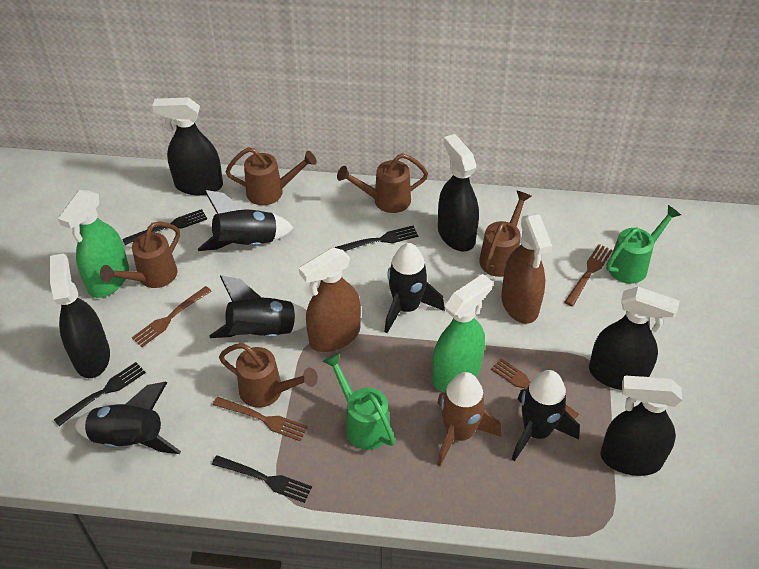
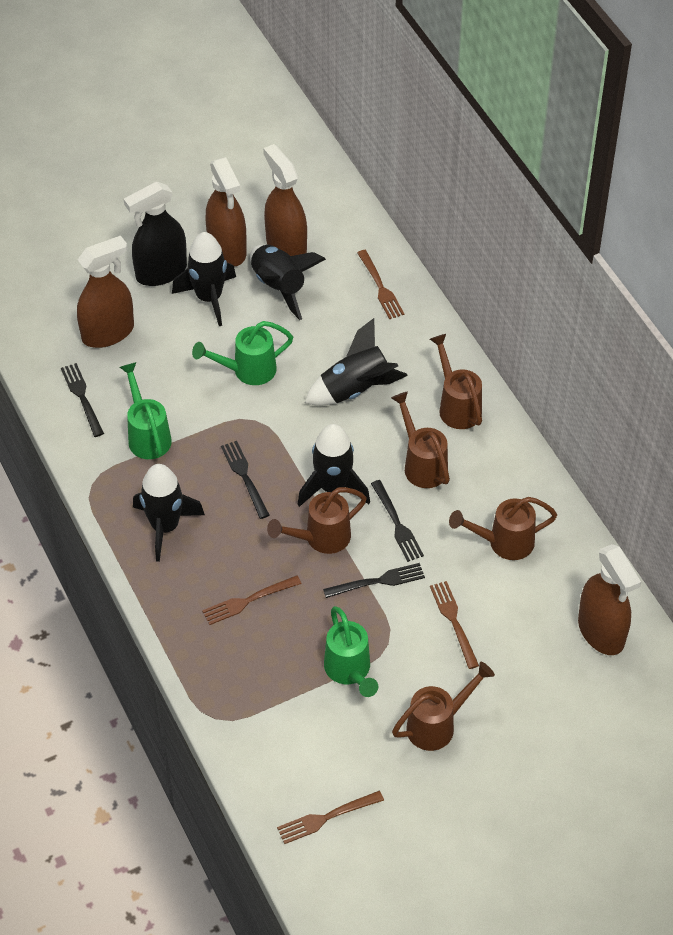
black spray bottle: [50,253,110,378] [152,97,223,196] [438,134,479,252] [589,287,680,390] [600,376,682,476] = 5 -> [124,182,187,286] = 1
brown rocket: [437,372,502,466] = 1 -> none = 0
brown spray bottle: [299,247,361,352] [501,214,552,324] = 2 -> [77,236,134,348] [206,157,247,267] [263,144,307,256] [578,544,641,655] = 4
green spray bottle: [58,190,129,298] [432,274,493,392] = 2 -> none = 0
green watering can: [323,353,395,450] [606,205,681,284] = 2 -> [120,362,172,459] [192,321,293,385] [324,606,378,697] = 3

